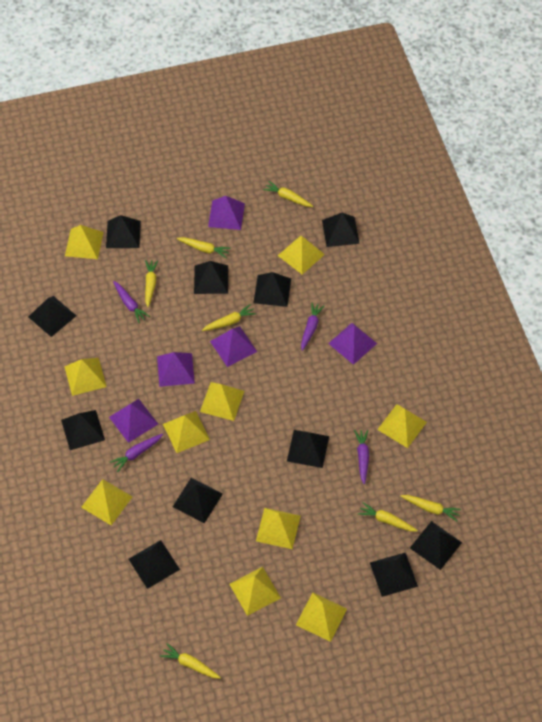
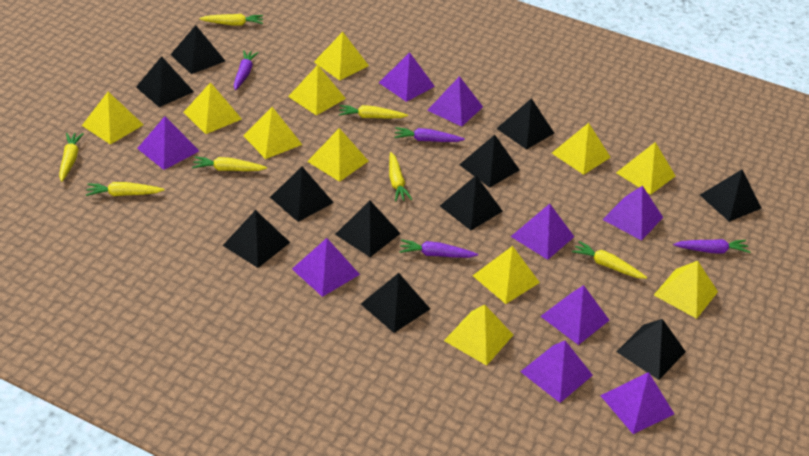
purple pyramid: [109,399,158,443] [157,352,195,387] [208,196,245,230] [210,326,257,367] [328,323,377,365] = 5 -> [137,116,199,170] [292,238,360,297] [379,52,435,102] [427,76,483,127] [510,204,574,260] [520,341,593,403] [540,285,610,345] [600,372,674,434] [602,186,663,241] = 9
yellow pyramid: [64,358,107,396] [65,225,104,259] [81,479,132,525] [163,411,210,453] [200,382,244,421] [229,567,281,616] [256,508,301,549] [278,236,325,274] [296,592,347,642] [377,404,427,448] = 10 -> [82,92,144,145] [183,82,242,134] [243,107,302,159] [288,65,346,116] [307,128,368,182] [314,32,369,80] [444,304,513,366] [473,246,540,304] [552,123,611,175] [616,142,675,195] [654,261,718,319] = 11

